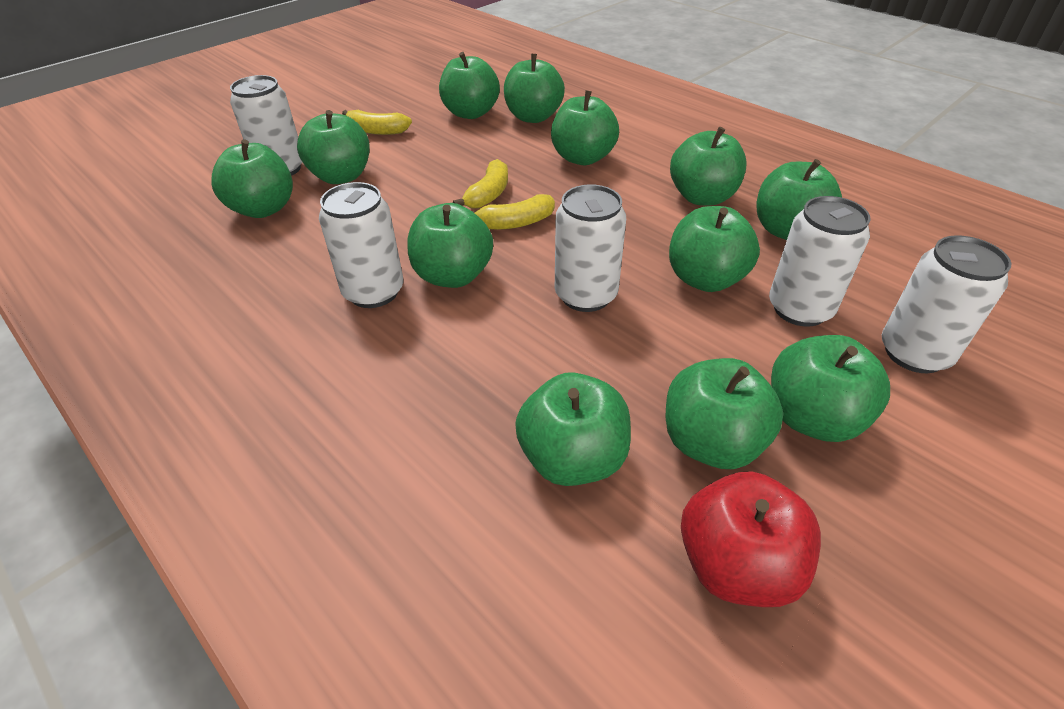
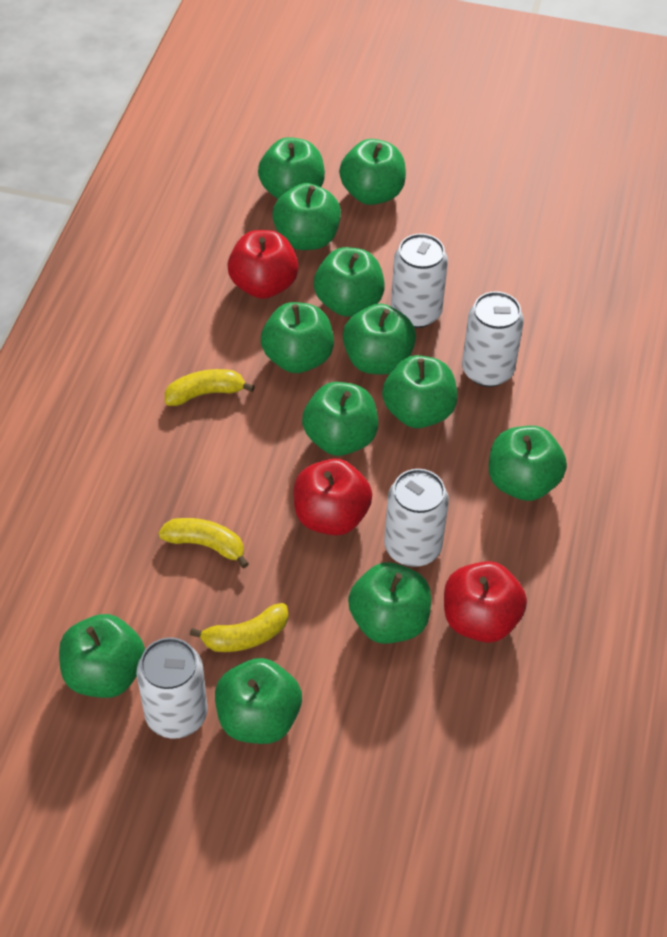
red apple: [681,471,821,607] = 1 -> [228,230,298,299] [293,458,372,536] [444,561,527,643] = 3
white can: [230,75,302,176] [319,182,403,308] [555,184,626,312] [769,196,871,327] [882,235,1011,373] = 5 -> [137,638,207,739] [384,469,449,567] [391,233,448,328] [462,291,524,387] = 4

